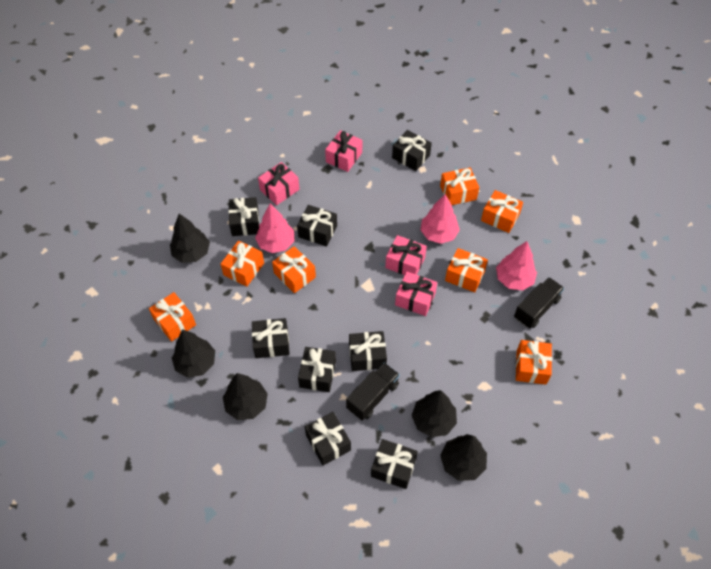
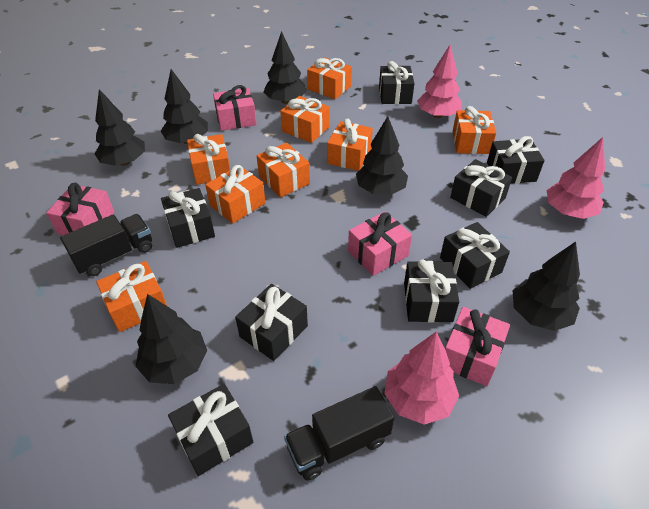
black tree: [170,214,210,263] [172,329,215,378] [223,373,268,420] [412,390,457,437] [440,434,487,481] = 5 -> [95,89,145,166] [136,294,207,384] [161,69,208,144] [264,31,307,104] [356,116,408,195] [512,242,580,331] = 6
orange gift: [149,292,196,342] [221,241,264,287] [272,246,316,293] [440,167,479,205] [445,248,488,292] [481,190,523,233] [516,340,552,385] = 7 -> [96,261,167,332] [187,134,230,185] [205,165,265,224] [257,143,310,198] [280,96,329,143] [307,57,352,99] [327,119,373,171] [453,106,496,154] = 8

